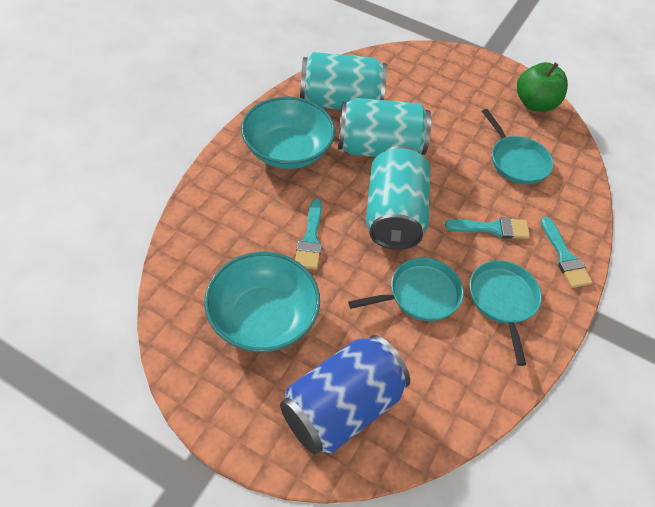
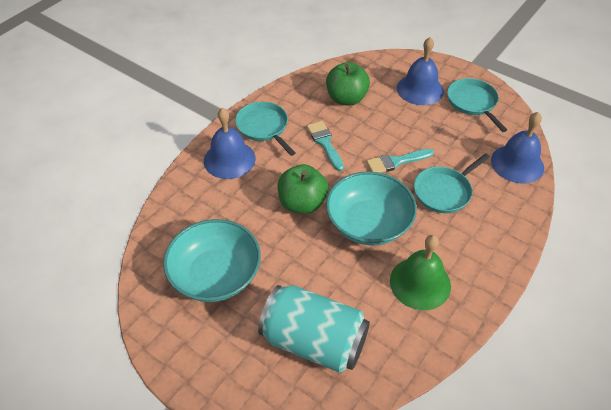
blue bell: none = 0 -> [204,108,256,179] [397,37,444,105] [491,112,544,184] = 3
blue can: [280,335,410,455] = 1 -> none = 0
green apple: [517,62,568,112] = 1 -> [278,164,328,214] [326,62,370,105] = 2
green bell: none = 0 -> [390,235,451,310] = 1
turquoise brush: [295,199,322,270] [445,217,530,239] [541,217,593,288] = 3 -> [307,121,344,171] [366,149,434,173] = 2
turquoise can: [300,52,387,110] [338,98,431,157] [366,146,430,250] = 3 -> [258,285,370,373] = 1

